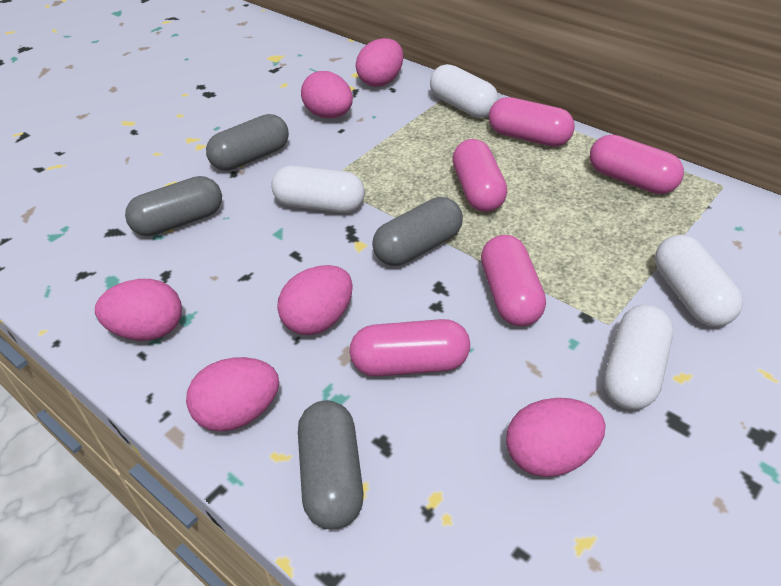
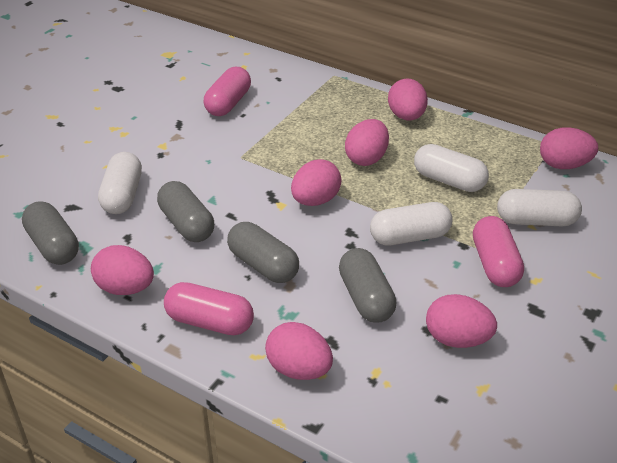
pink capsule: [349,319,470,377] [452,139,507,212] [481,235,546,326] [489,97,575,147] [590,135,684,194] = 5 -> [164,282,254,335] [204,67,251,116] [473,216,524,287] = 3
pink egg: [95,279,182,341] [186,357,279,431] [277,265,353,335] [301,71,353,118] [356,38,403,87] [506,398,606,477] = 6 -> [91,245,154,295] [265,322,333,380] [291,159,341,206] [345,119,389,166] [388,78,428,121] [426,294,497,348] [540,127,598,169] = 7

